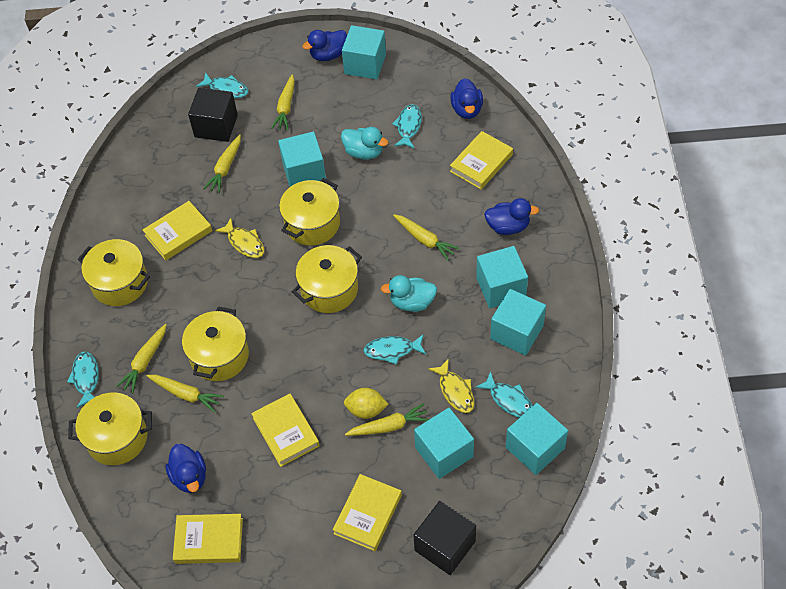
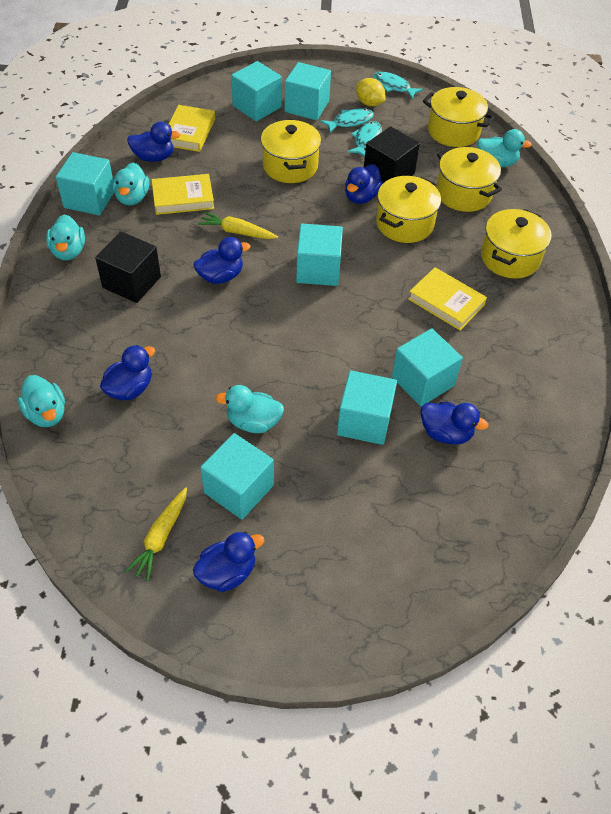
blue duck: [165,444,206,493] [302,30,347,61] [450,78,483,119] [484,198,539,235] = 4 -> [100,345,155,400] [127,122,180,162] [193,531,264,592] [194,237,250,284] [345,165,383,204] [421,402,488,445] = 6
turquoise cube: [278,132,326,187] [342,25,386,79] [414,408,474,479] [476,246,528,308] [490,289,546,356] [506,403,568,475] = 6 -> [56,152,114,216] [200,433,274,520] [231,61,282,121] [285,62,331,120] [296,224,343,286] [337,370,397,445] [392,328,463,406] = 7
turquoise duck: [341,127,388,160] [381,275,437,312] = 2 -> [18,375,65,427] [46,214,85,260] [113,162,149,205] [215,385,284,433] [477,129,532,167] = 5
turquoise fish: [67,351,99,408] [196,72,248,98] [364,334,426,365] [392,104,422,149] [475,371,533,418] = 5 -> [320,108,374,133] [347,121,382,157] [373,72,423,100] = 3
yellow book: [143,201,212,260] [173,514,243,564] [251,394,320,467] [333,474,402,551] [450,131,513,189] = 5 -> [151,174,214,215] [168,105,215,152] [408,267,487,330] = 3
yellow carrot: [116,324,167,394] [147,375,224,413] [203,135,241,193] [271,74,295,130] [345,403,429,436] [393,214,459,261] = 6 -> [125,487,187,581] [198,211,278,239] = 2
yellow fish: [215,218,264,258] [428,359,474,413] = 2 -> none = 0

